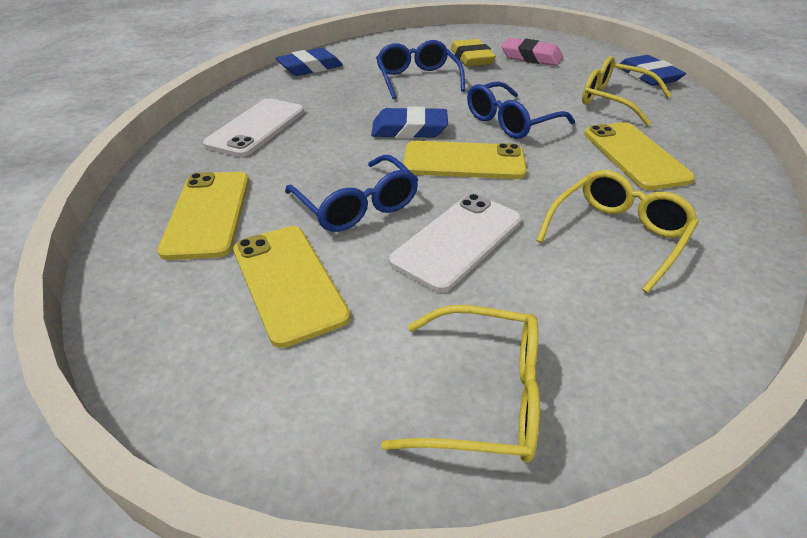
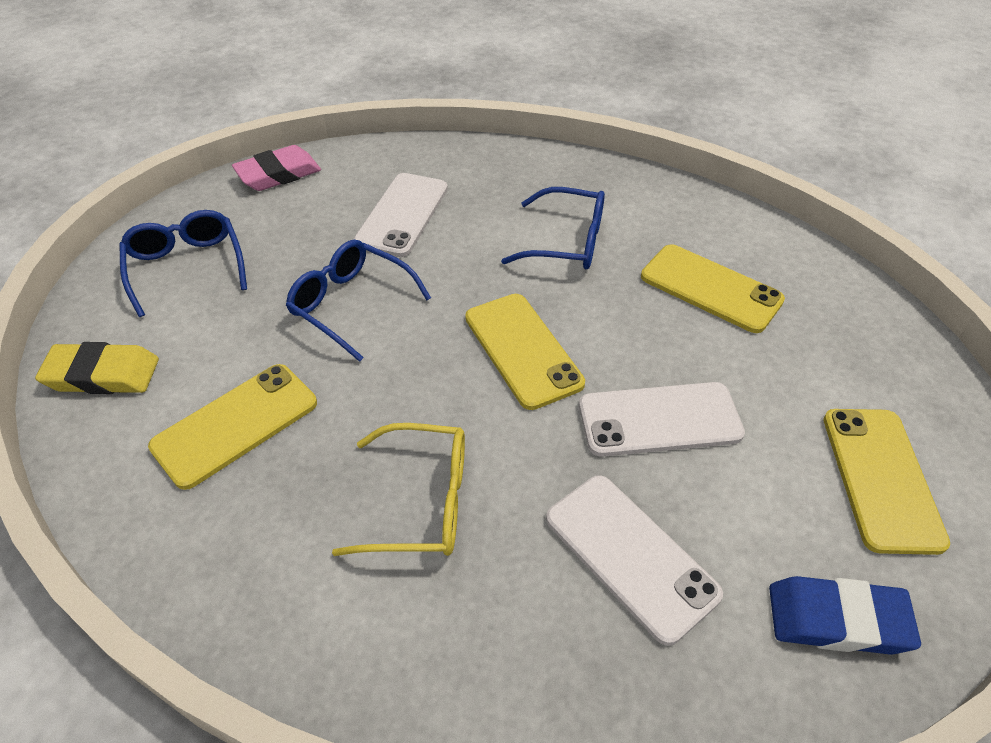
blue eraser: [276,48,343,76] [371,107,448,138] [620,55,686,86] = 3 -> [769,576,921,654] = 1
white phone: [203,98,304,157] [389,194,522,293] = 2 -> [353,173,448,257] [546,475,723,646] [579,382,745,457] = 3
yellow glasses: [381,305,540,463] [536,170,699,293] [582,56,671,126] = 3 -> [332,423,465,556] = 1

